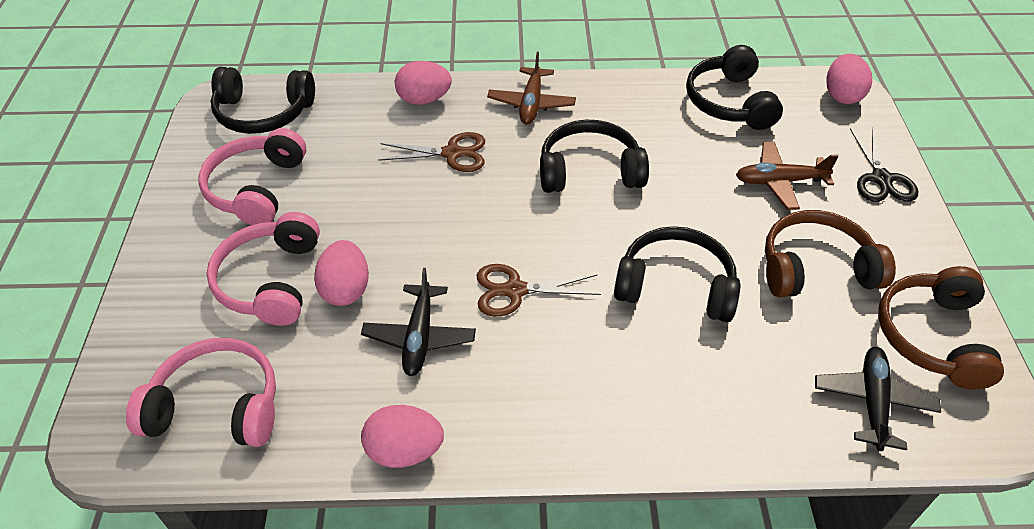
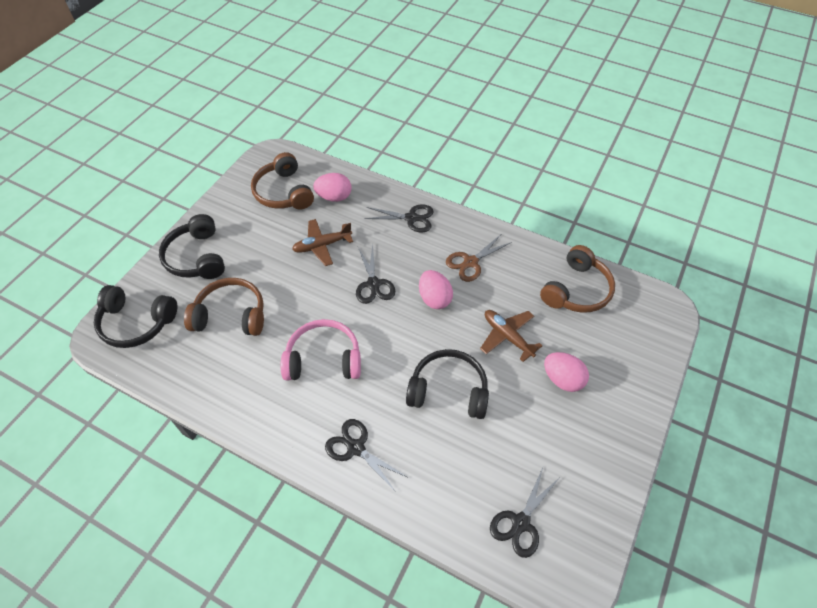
black headphones: [211,67,315,134] [540,120,649,193] [614,226,740,322] [686,45,783,130] = 4 -> [94,285,177,348] [159,214,225,279] [406,349,489,419] = 3
black plane: [361,268,476,376] [815,347,941,451] = 2 -> none = 0
black scissors: [850,128,918,202] = 1 -> [325,419,407,492] [356,245,395,304] [364,204,433,233] [490,468,560,558] = 4
brown headphones: [765,210,896,298] [878,266,1004,390] = 2 -> [184,278,264,336] [251,152,314,210] [540,245,615,313] = 3
brown scissors: [378,132,485,172] [477,264,601,317] = 2 -> [446,235,512,282] = 1
pink egg: [314,240,369,306] [361,405,444,468] [395,61,452,105] [826,54,872,104] = 4 -> [313,173,352,202] [419,270,453,309] [544,352,589,392] = 3
pink headphones: [126,338,276,447] [199,128,306,225] [207,212,320,326] = 3 -> [281,319,361,381] = 1

